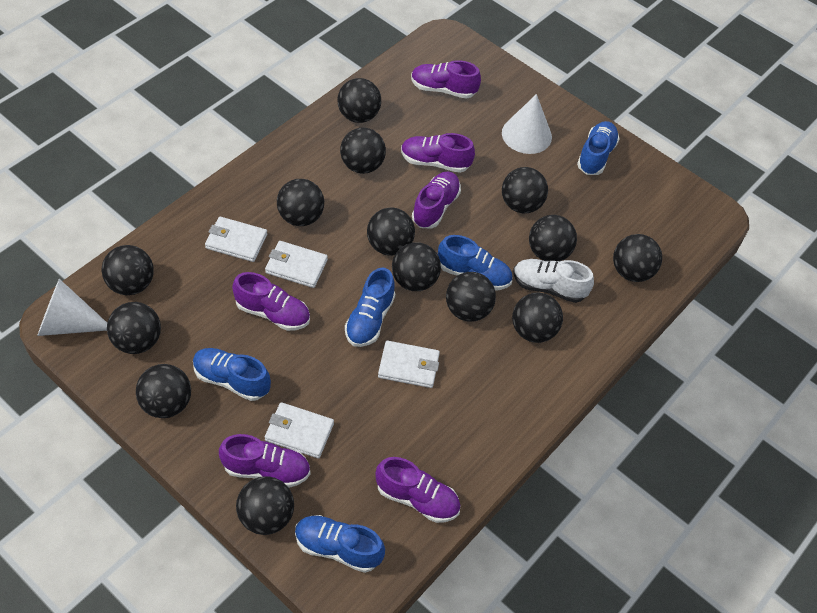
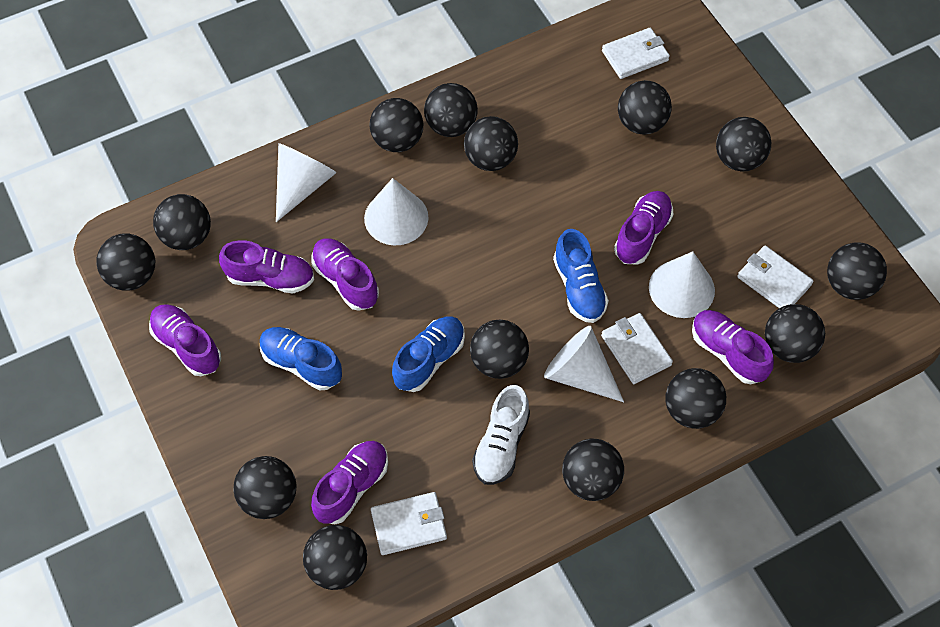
blue shoe: [193,348,271,401] [295,515,385,573] [345,268,395,347] [438,235,512,290] [577,121,619,175] = 5 -> [260,327,342,390] [392,316,465,392] [553,229,609,323] = 3
white cone: [37,279,107,336] [502,94,552,154] = 2 -> [276,143,336,222] [364,178,428,246] [544,326,624,402] [649,252,715,318] = 4

